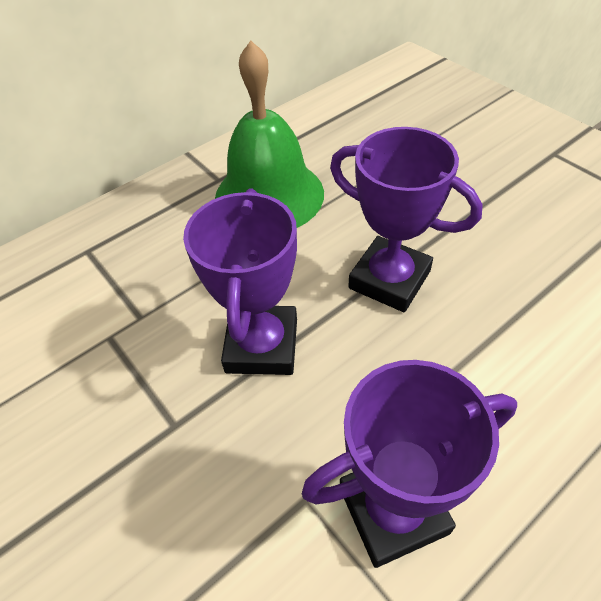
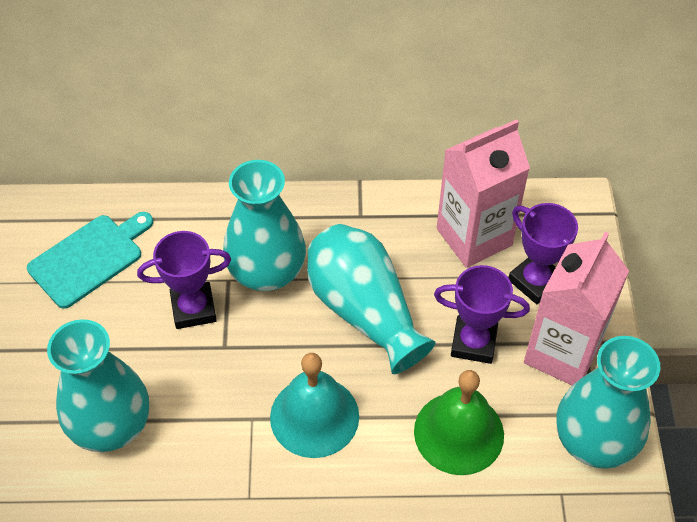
pink carton: none = 0 -> [437,119,530,268] [524,232,629,386] = 2
turquoise bell: none = 0 -> [270,353,359,458] = 1
turquoise cutting board: none = 0 -> [27,212,153,309] = 1
turquoise vase: none = 0 -> [47,319,149,452] [223,160,306,291] [307,224,436,374] [557,336,661,469] = 4

